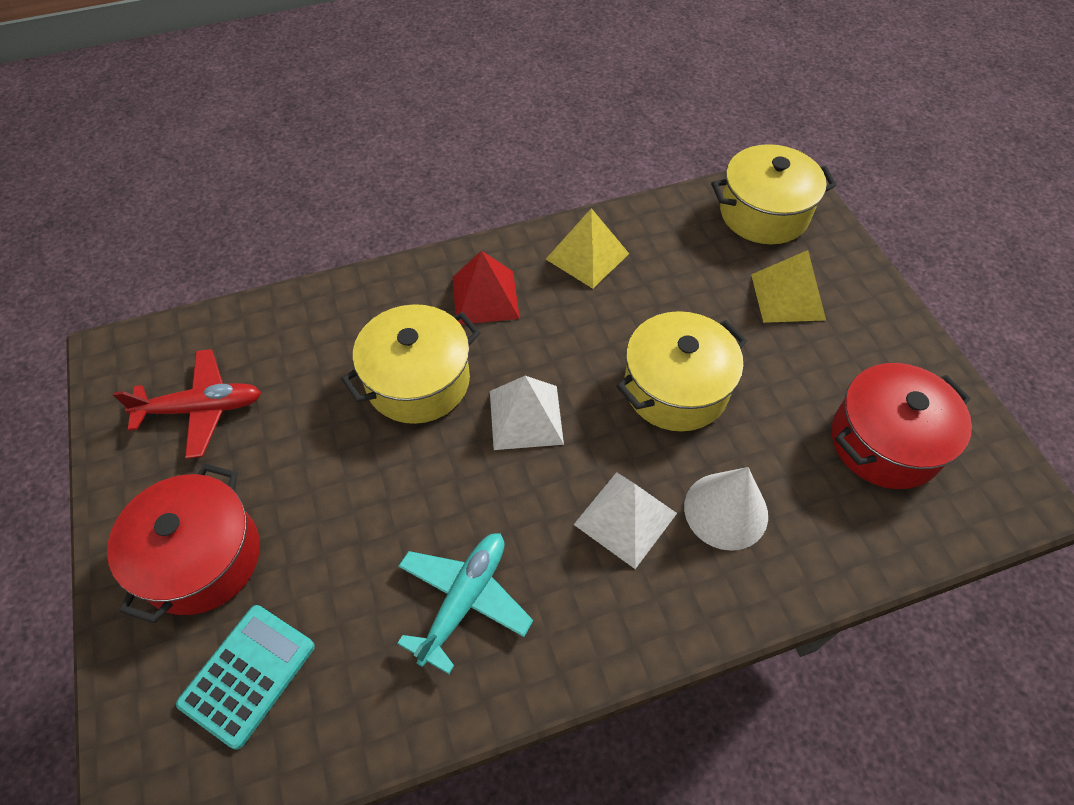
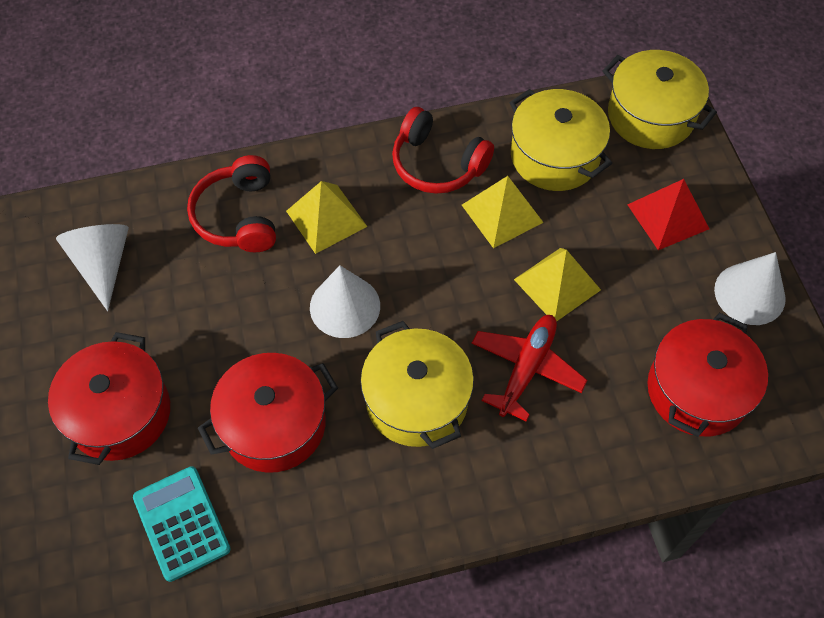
red headphones: none = 0 -> [187,155,276,252] [392,107,494,194] = 2
red pot: [107,464,260,623] [832,363,972,489] = 2 -> [48,332,170,465] [198,353,338,473] [647,312,768,437] = 3
turquoise plane: [397,533,533,674] = 1 -> none = 0
white cone: [684,467,768,551] = 1 -> [56,224,129,311] [310,266,380,338] [714,252,786,325] = 3
white pyramid: [490,376,564,450] [574,472,677,569] = 2 -> none = 0
yellow pyramid: [546,208,629,289] [751,250,826,323] = 2 -> [286,181,367,254] [462,176,544,248] [514,248,601,322] = 3

